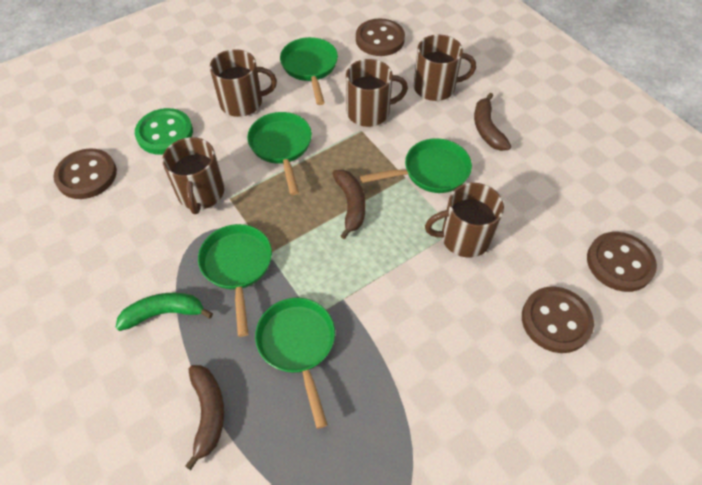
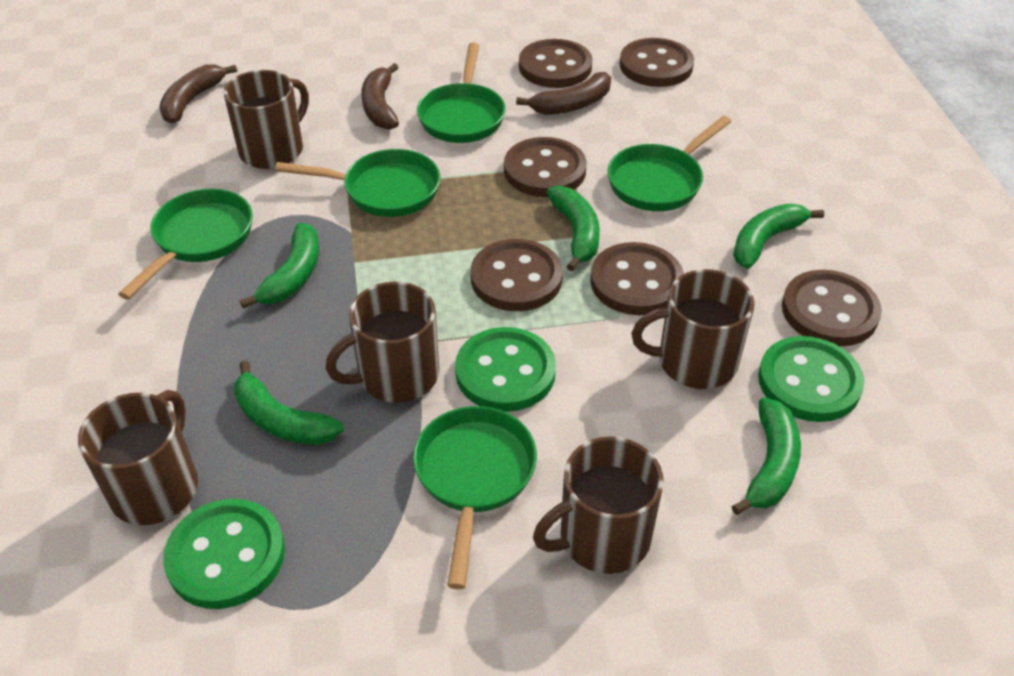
brown button: [53,148,117,199] [356,19,405,56] [522,286,594,353] [587,232,657,292] = 4 -> [470,239,563,311] [504,137,587,197] [519,39,592,88] [590,242,684,315] [620,38,694,87] [782,270,882,346] = 6
green banana: [115,293,213,331] = 1 -> [234,360,343,445] [240,223,319,309] [546,186,600,271] [732,397,801,515] [733,204,824,269] = 5
green button: [135,108,193,155] = 1 -> [163,499,285,609] [455,327,556,412] [758,336,864,422] = 3

